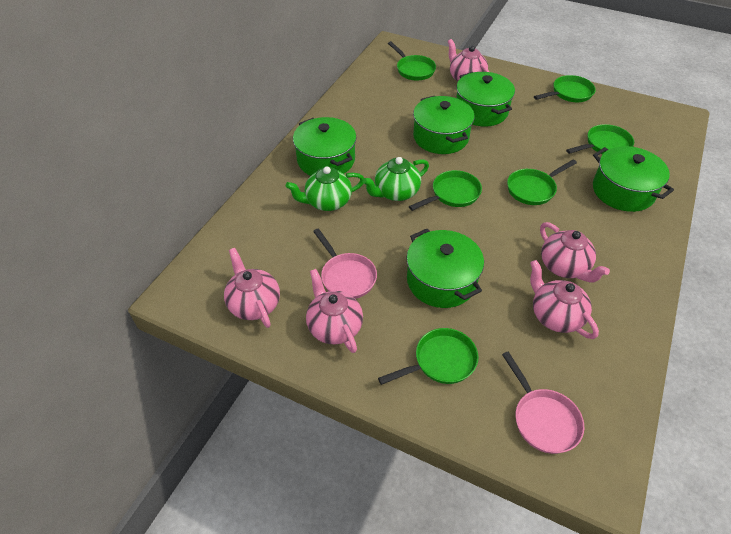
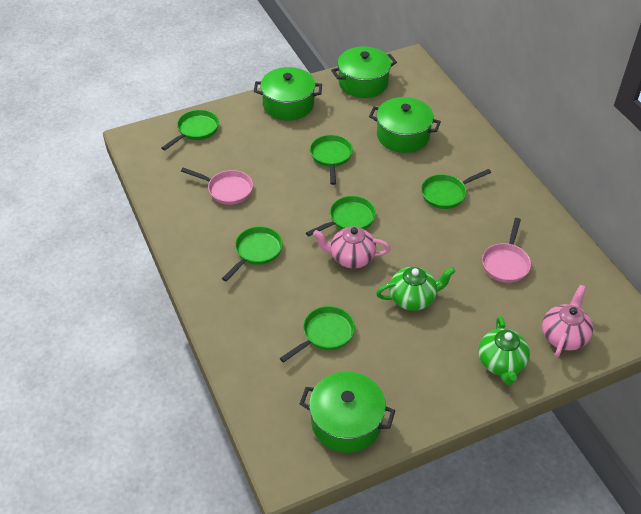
green pot: [293,117,356,176] [406,229,484,308] [413,96,474,154] [456,72,515,127] [593,146,674,212] = 5 -> [254,67,322,120] [300,372,395,453] [331,46,397,98] [369,97,441,153] = 4
pink teapot: [224,248,280,328] [306,269,363,353] [448,39,489,82] [530,260,599,339] [540,222,610,283] = 5 -> [313,226,391,268] [542,285,593,358] = 2

